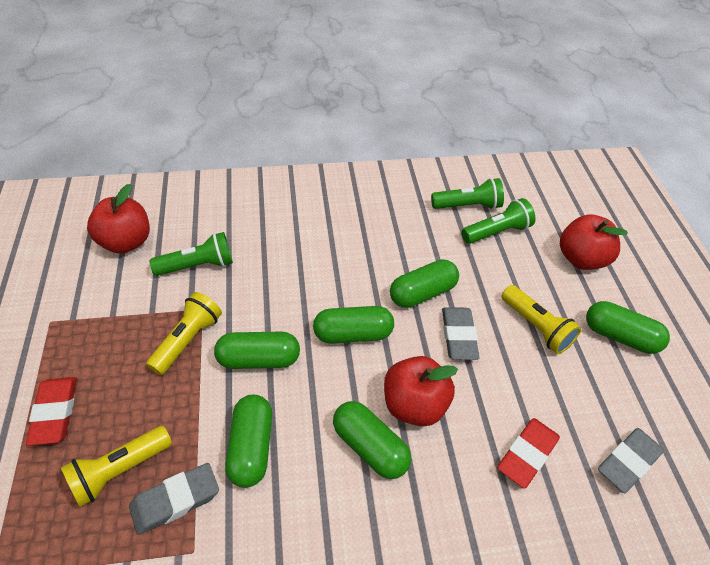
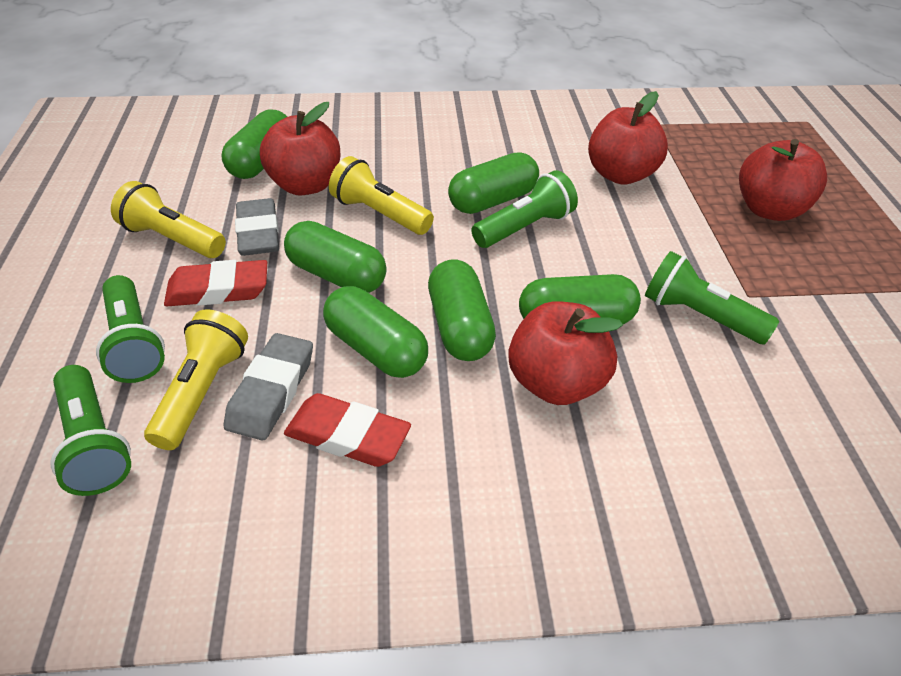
green flashlight: [149,232,233,276] [431,178,504,209] [461,198,535,244] = 3 -> [50,365,131,496] [96,275,165,383] [471,170,578,248] [645,251,779,344] = 4
grey eraser: [129,463,219,535] [442,307,480,360] [598,428,664,493] = 3 -> [223,333,313,441] [235,198,279,256] = 2
red apple: [87,184,150,254] [384,356,458,426] [560,214,628,270] = 3 -> [260,102,340,195] [508,301,623,405] [588,91,668,185] [739,139,827,221] = 4

